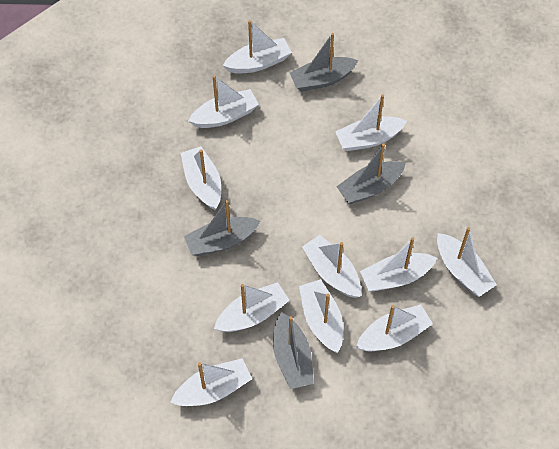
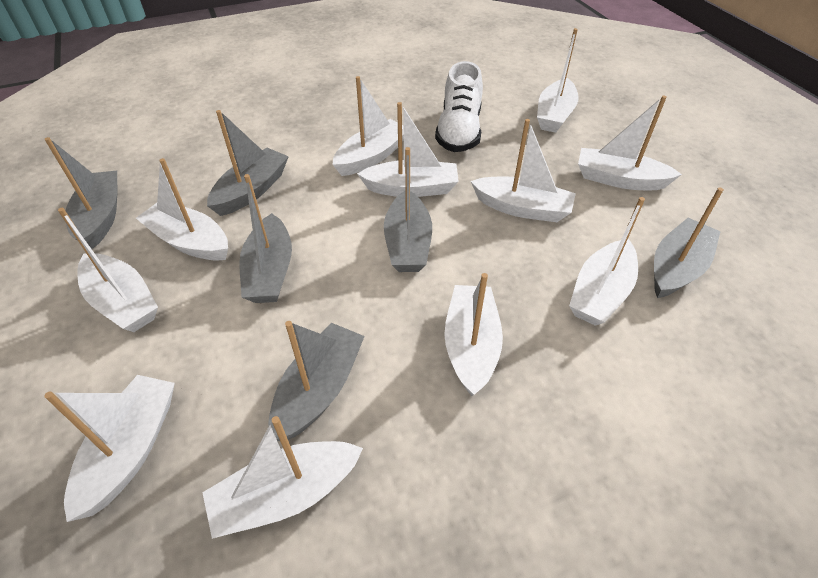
grey boat: [184,200,260,256] [273,312,314,389] [290,33,358,92] [336,143,406,204] = 4 -> [44,137,117,249] [207,110,289,216] [239,174,292,303] [268,321,365,441] [384,147,432,272] [654,187,724,298] = 6
white shoe: none = 0 -> [435,61,483,152] = 1

